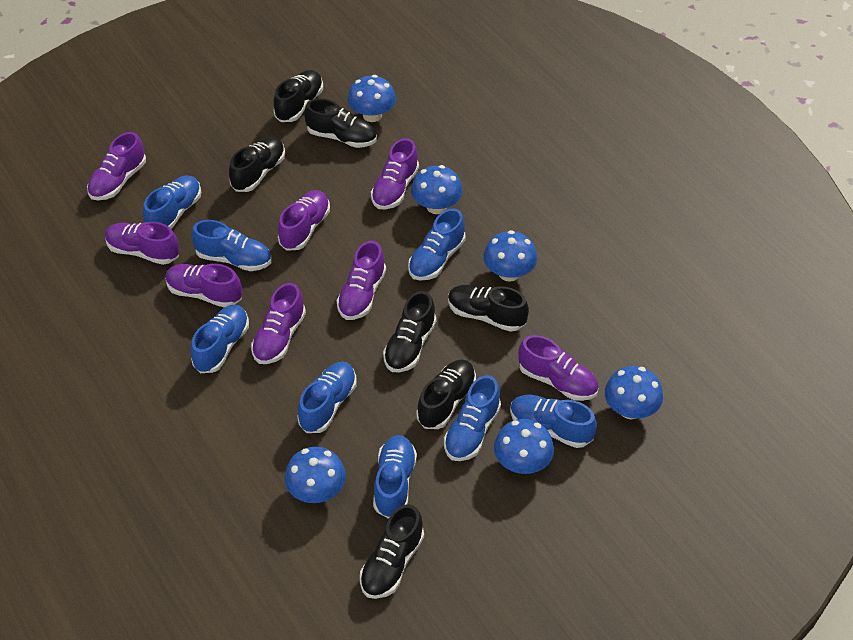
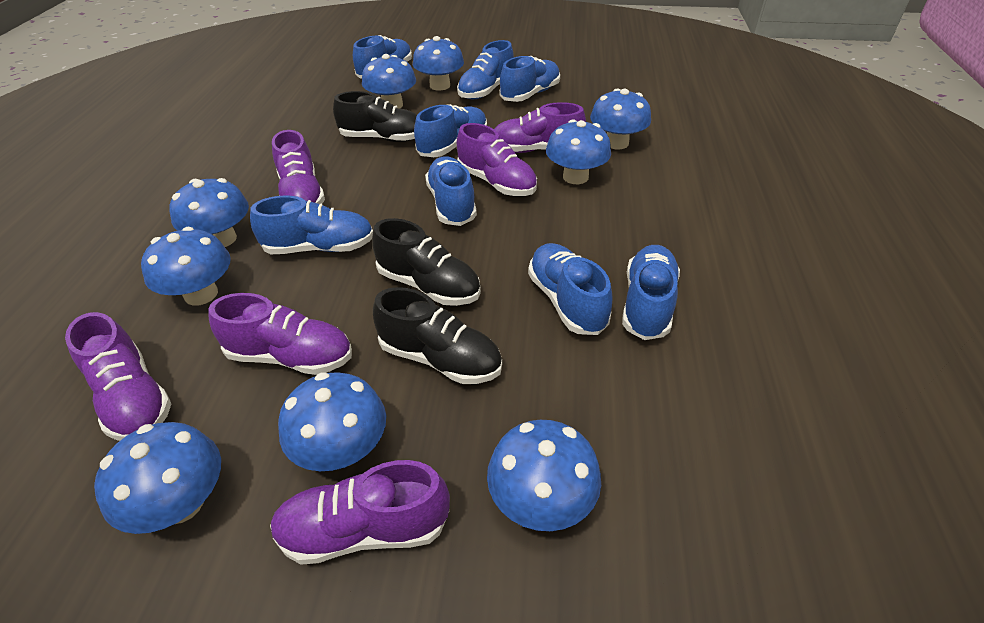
black shoe: [229,137,285,192] [273,70,323,122] [304,98,377,148] [360,504,424,599] [383,291,436,373] [416,360,476,429] [448,285,529,332] = 7 -> [333,91,417,142] [372,218,481,306] [373,287,502,384] = 3
blue mushroom: [285,447,346,503] [348,75,396,122] [411,165,463,214] [484,230,537,282] [494,419,554,474] [605,366,663,420] = 6 -> [94,422,221,534] [141,227,231,306] [169,178,249,247] [278,372,386,471] [362,54,416,109] [413,36,464,91] [487,420,601,531] [546,119,611,184] [590,89,651,150] = 9
purple shoe: [87,132,146,200] [105,222,179,265] [165,264,242,308] [251,283,306,364] [278,190,330,251] [337,241,386,320] [371,138,419,210] [518,335,599,401] = 8 -> [65,312,171,441] [208,293,352,375] [270,460,450,565] [272,130,325,204] [457,123,537,196] [494,102,586,153] = 6

